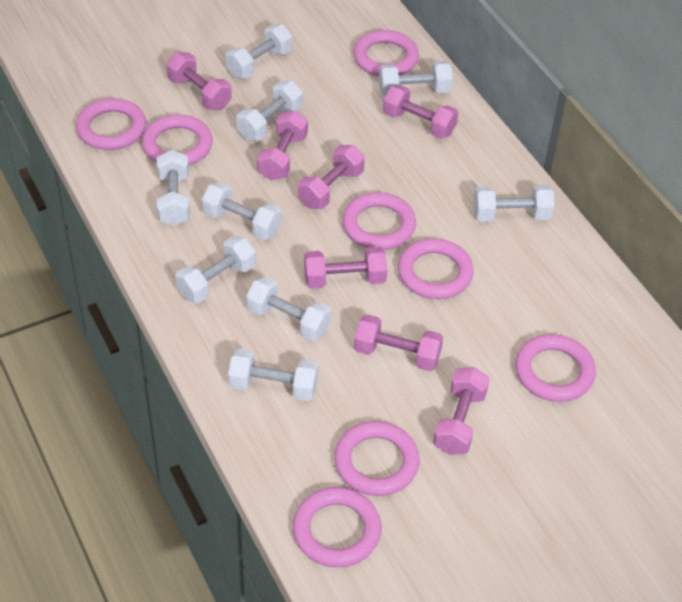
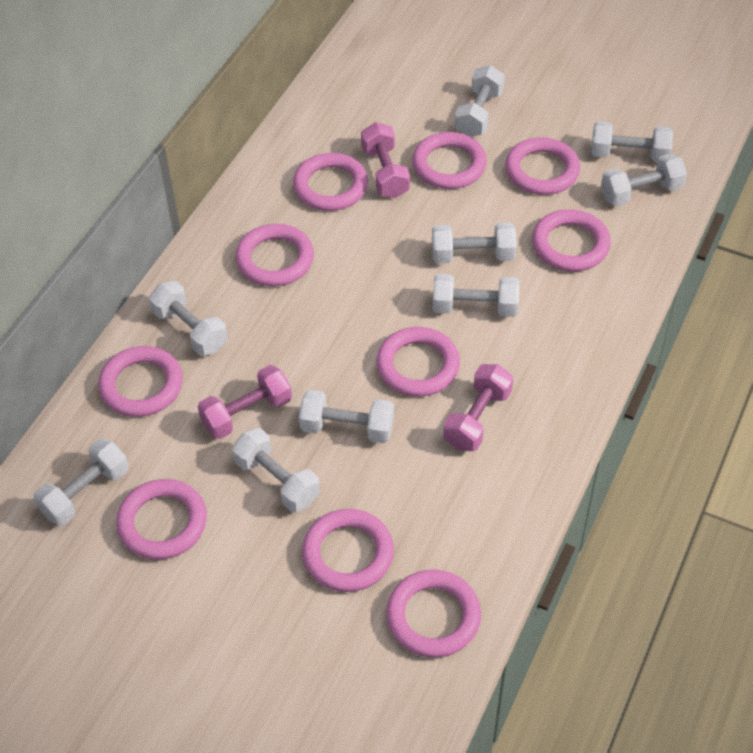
pink dumbbell: [166,52,232,110] [257,110,308,180] [298,145,365,209] [304,247,387,289] [354,314,443,371] [383,85,458,139] [433,367,489,455] = 7 -> [198,365,292,439] [361,122,410,198] [443,364,513,451] = 3
pink ring: [76,98,146,150] [142,114,213,166] [293,487,381,567] [334,421,420,496] [342,192,416,250] [353,30,419,76] [398,239,474,299] [515,334,596,402] = 8 -> [98,346,183,417] [116,479,207,560] [235,224,314,286] [293,153,368,211] [302,509,394,592] [376,327,460,397] [386,569,481,658] [412,132,487,189] [505,137,580,195] [532,210,611,271] = 10

